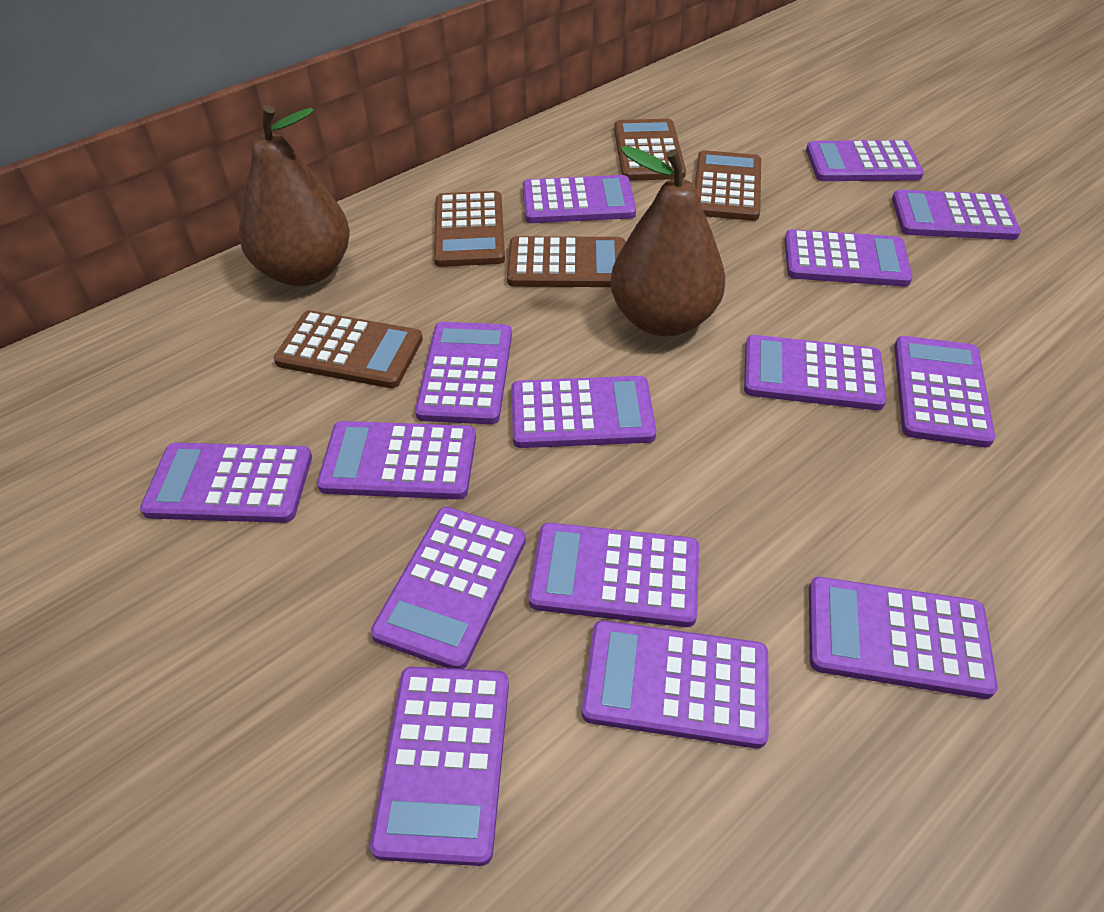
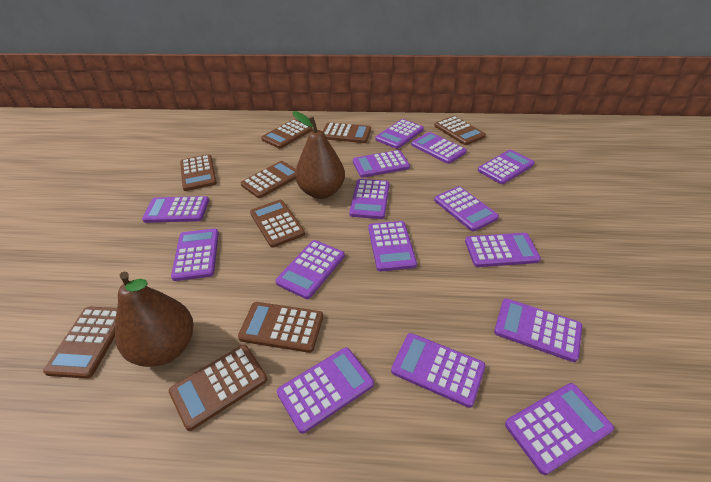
brown calculator: [274,310,423,388] [434,191,505,267] [507,236,626,287] [614,119,686,181] [695,150,761,221] = 5 -> [43,306,117,379] [169,345,267,431] [180,154,217,191] [238,302,323,353] [241,161,296,198] [250,200,305,248] [261,119,313,149] [322,122,371,143] [434,116,486,145] = 9

